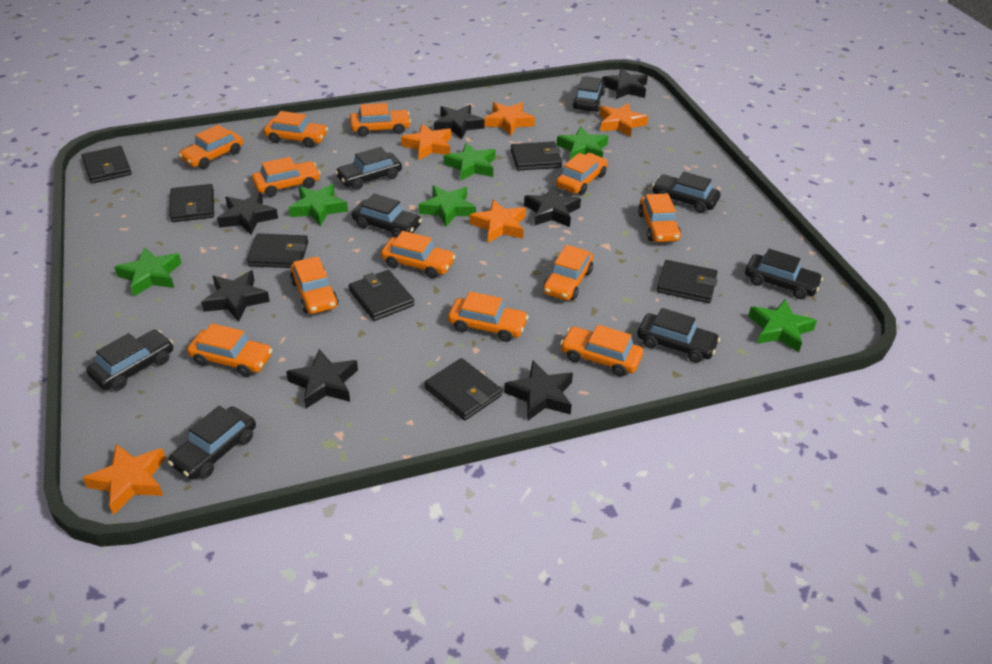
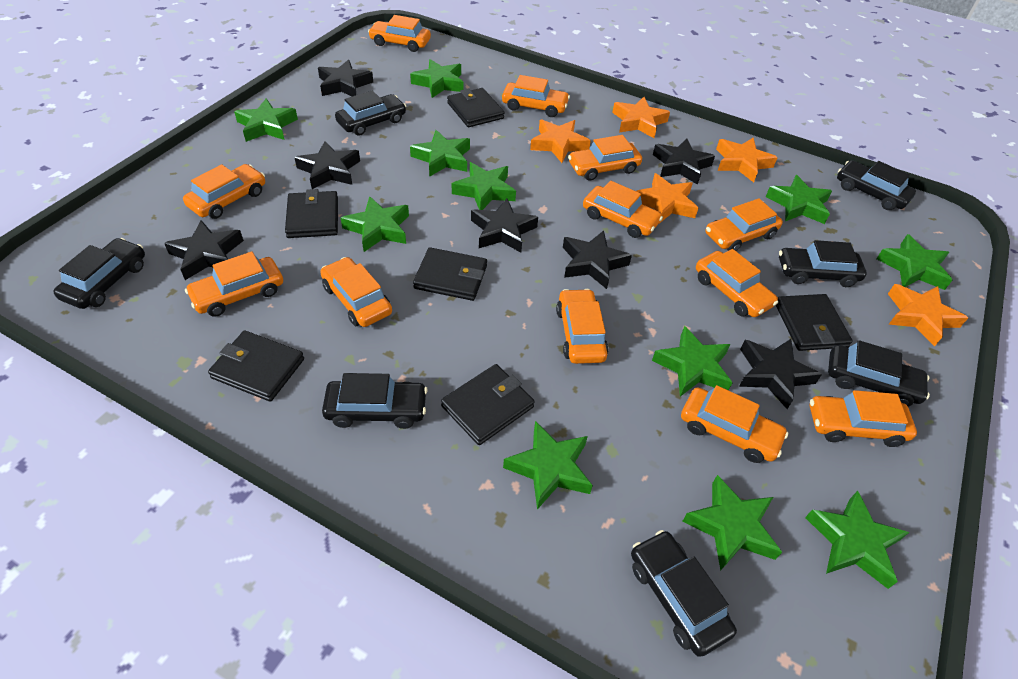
black car: [86,330,173,390] [168,406,256,480] [335,147,402,190] [352,193,422,237] [573,76,606,112] [637,308,720,363] [652,172,720,213] [745,249,823,299] = 8 -> [53,238,145,309] [322,373,428,429] [335,91,406,136] [631,530,737,657] [779,240,867,287] [828,340,930,407] [837,160,916,210] = 7
black wallet: [82,146,132,184] [170,184,214,222] [247,233,308,268] [349,270,414,321] [425,358,502,420] [511,141,562,171] [657,260,718,303] = 7 -> [208,330,304,402] [285,189,338,238] [413,247,487,301] [441,364,535,445] [447,88,504,127] [776,294,853,351] = 6
green star: [114,247,182,296] [289,184,348,226] [419,186,476,227] [444,143,496,181] [557,126,609,160] [748,299,817,353] = 6 -> [234,98,298,142] [341,196,409,252] [410,59,464,98] [410,130,470,177] [452,162,516,210] [503,421,593,510] [652,326,732,397] [683,475,782,571] [766,175,832,224] [805,491,909,589] [877,234,952,290] = 11

